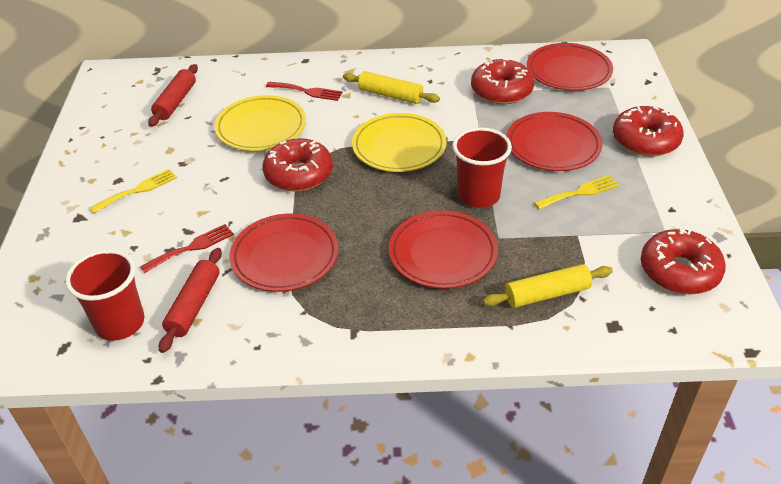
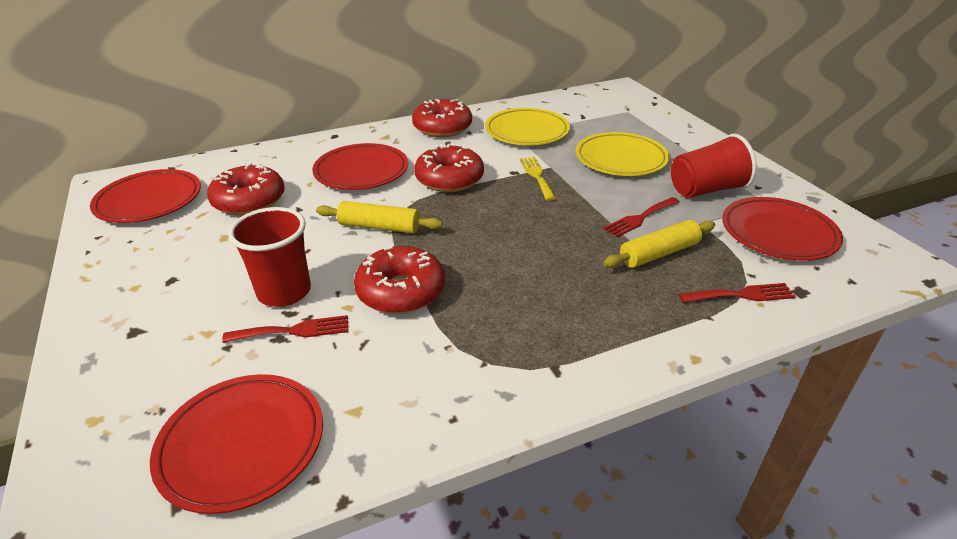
red fork: [140,224,234,273] [266,82,343,101] = 2 -> [222,315,348,343] [604,197,680,237] [679,283,796,303] = 3
red rolling pin: [148,64,198,127] [159,248,222,353] = 2 -> none = 0
yellow fork: [90,169,177,213] [534,175,619,209] = 2 -> [520,157,556,201] = 1

